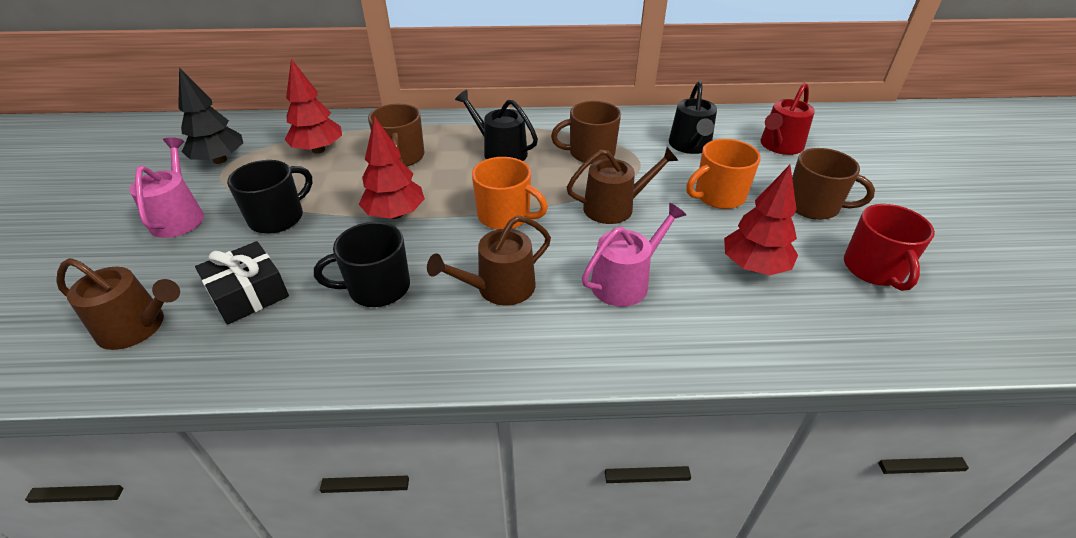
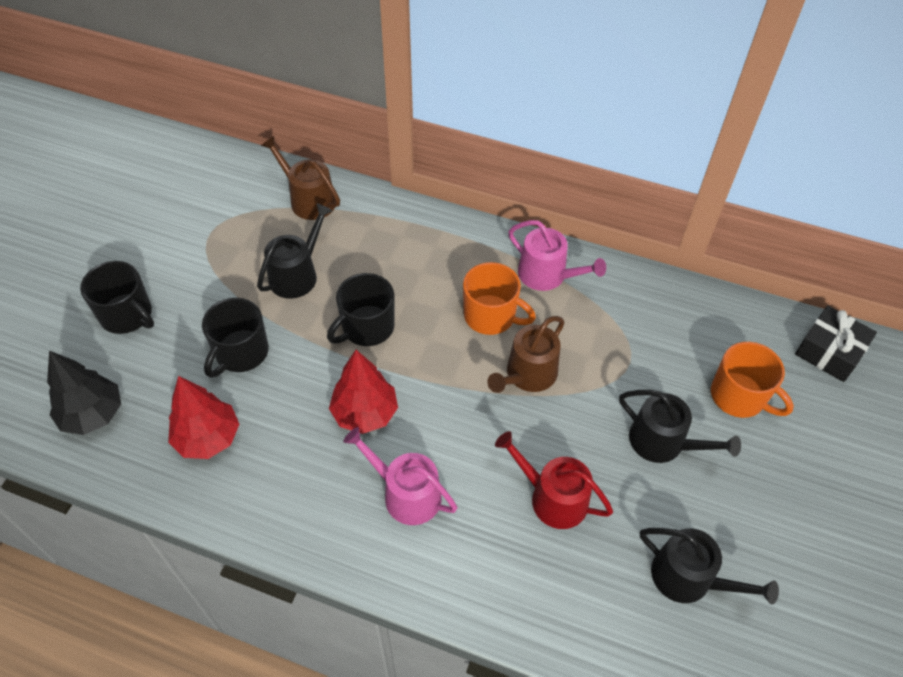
black mug: [227,160,312,234] [314,222,410,307] = 2 -> [80,261,154,334] [202,298,269,378] [327,273,395,346] = 3
black watering can: [455,90,538,161] [669,81,717,154] = 2 -> [257,203,332,299] [619,390,741,463] [640,528,779,605] = 3
brown mug: [368,104,424,167] [551,101,621,164] [792,148,875,220] = 3 -> none = 0
brown watering can: [56,258,180,350] [427,215,551,306] [567,147,679,224] = 3 -> [261,136,340,220] [487,316,565,393] = 2
red mug: [844,204,935,291] = 1 -> none = 0
red tree: [284,59,342,154] [359,116,425,219] [724,165,798,275] = 3 -> [168,376,239,459] [329,350,398,434] = 2

